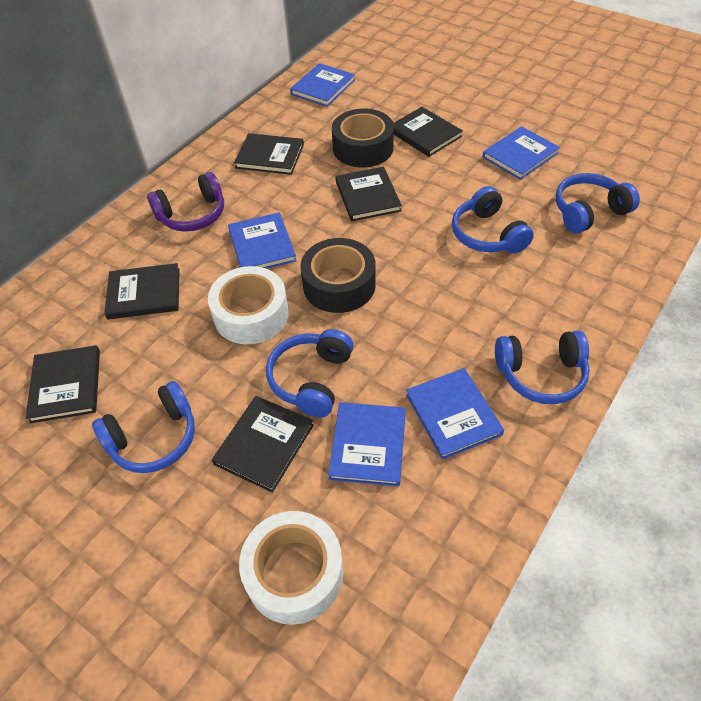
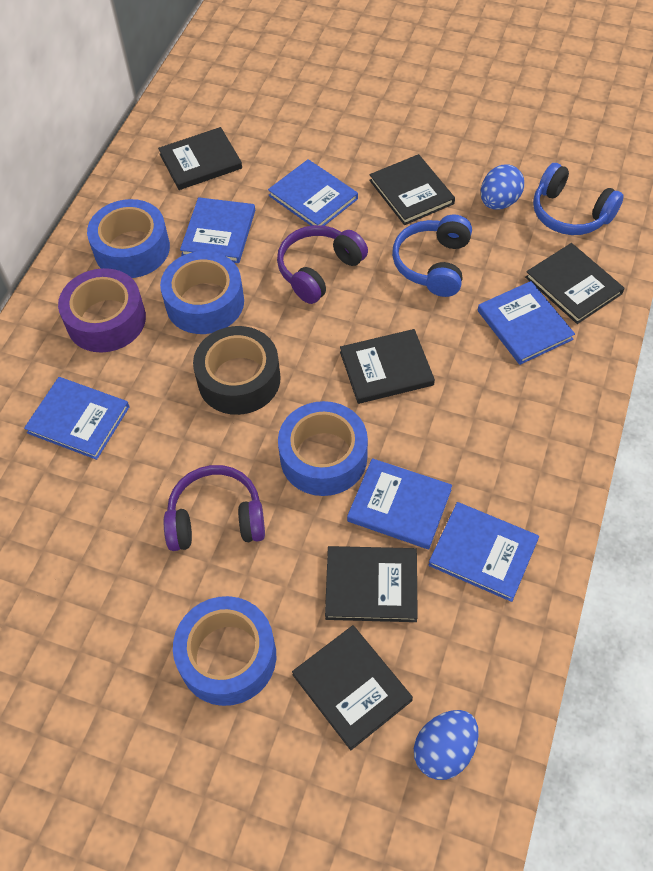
black tape: [300,238,376,313] [332,109,394,167] = 2 -> [193,326,281,415] = 1
blue book: [228,212,297,269] [290,63,355,107] [328,402,406,487] [406,368,504,460] [483,126,560,180] = 5 -> [24,377,130,460] [180,197,255,263] [268,159,358,226] [347,458,452,549] [429,502,539,602] [478,281,575,365] = 6
blue egg: none = 0 -> [414,710,479,780] [481,164,524,210] = 2
blue headphones: [92,381,195,473] [266,329,354,418] [452,186,534,254] [495,331,590,404] [556,173,640,233] = 5 -> [392,214,472,297] [533,163,624,235] = 2
blue tape: none = 0 -> [87,199,170,278] [160,251,244,334] [173,596,276,706] [278,401,368,496] = 4
purple headphones: [147,172,224,232] = 1 -> [164,465,265,551] [277,225,368,304] = 2
purple tape: none = 0 -> [58,268,146,352] = 1
white tape: [208,266,289,344] [239,511,343,625] = 2 -> none = 0

